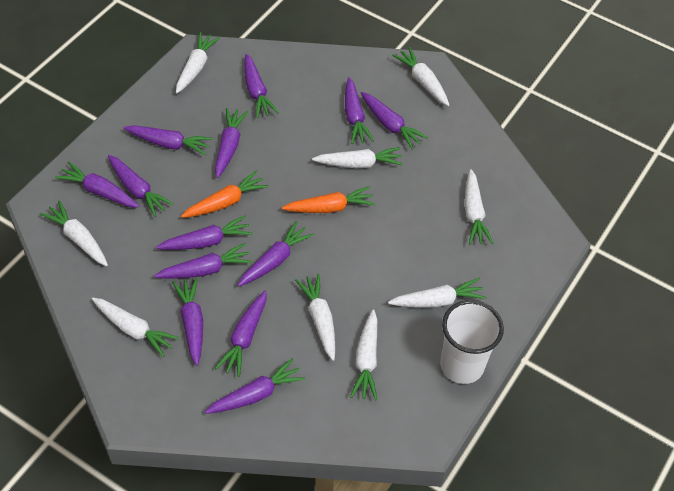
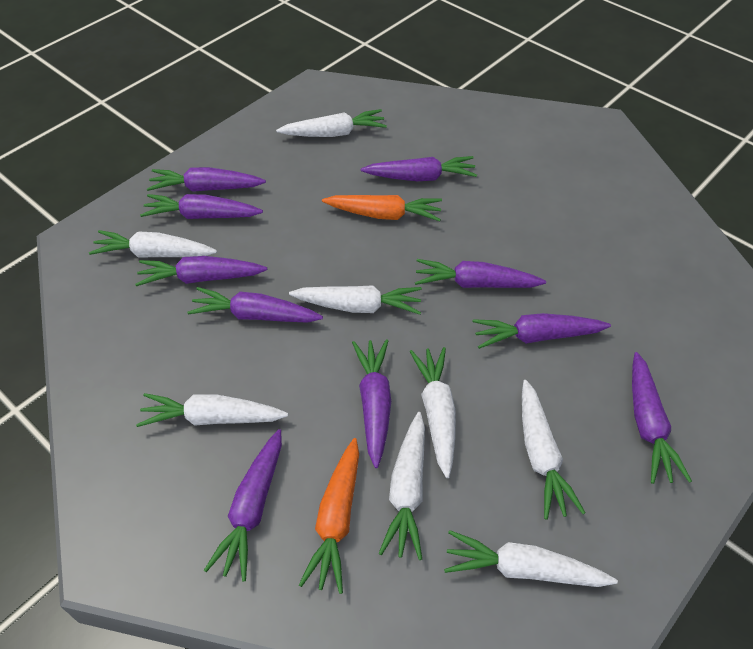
purple carrot: [55,161,139,208] [108,155,174,217] [124,125,212,156] [154,243,252,279] [156,215,253,250] [172,277,203,366] [205,358,305,414] [215,108,248,178] [215,290,267,377] [237,221,314,287] [244,54,279,118] [345,77,374,144] [361,92,428,150] = 13 -> [135,256,267,286] [140,194,263,219] [147,167,266,192] [187,287,323,323] [204,429,282,581] [352,339,391,468] [361,156,477,181] [415,259,546,288] [472,313,611,349] [632,352,692,484] = 10
white carrot: [40,200,108,266] [92,298,179,357] [176,32,220,93] [295,274,335,361] [312,147,403,169] [350,310,377,400] [388,278,487,307] [392,47,449,106] [465,169,493,245] = 9 -> [89,230,217,258] [136,393,288,427] [276,109,387,137] [289,285,422,315] [379,412,425,560] [409,347,455,478] [444,530,618,587] [522,380,585,520] = 8
white cup: [440,300,504,384] = 1 -> none = 0

